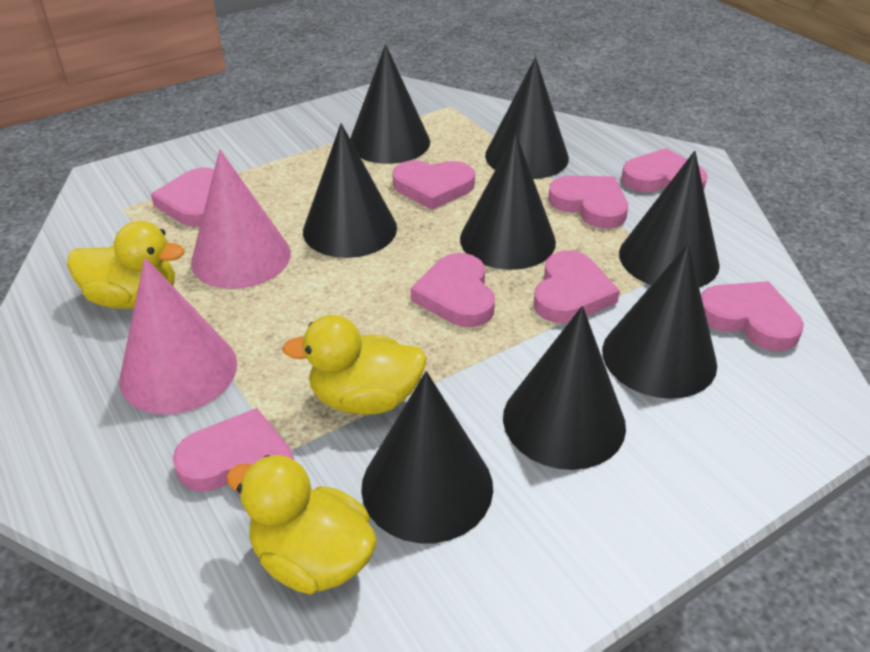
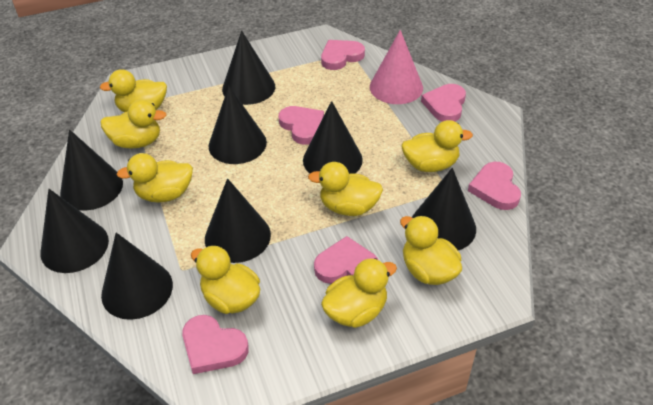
pink cone: [119,258,237,414] [191,149,291,289] = 2 -> [370,30,423,104] = 1
pink heart: [151,168,214,227] [173,408,294,495] [392,160,475,210] [411,253,495,327] [534,250,620,323] [548,176,628,229] [621,148,708,192] [701,281,804,351] = 8 -> [182,315,249,374] [278,106,324,145] [314,236,378,284] [321,40,365,70] [421,84,466,122] [468,162,521,210] = 6
yellow duck: [67,221,185,309] [226,455,377,594] [282,315,427,415] = 3 -> [100,69,167,112] [101,100,166,149] [116,153,193,203] [191,245,261,314] [308,162,383,216] [321,258,397,328] [400,215,462,285] [402,120,473,172] = 8

